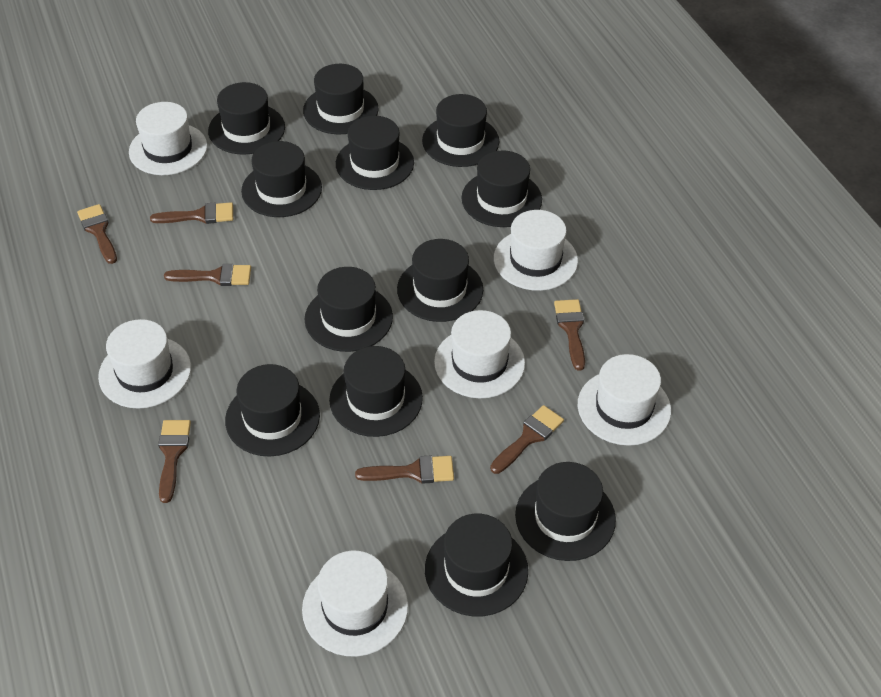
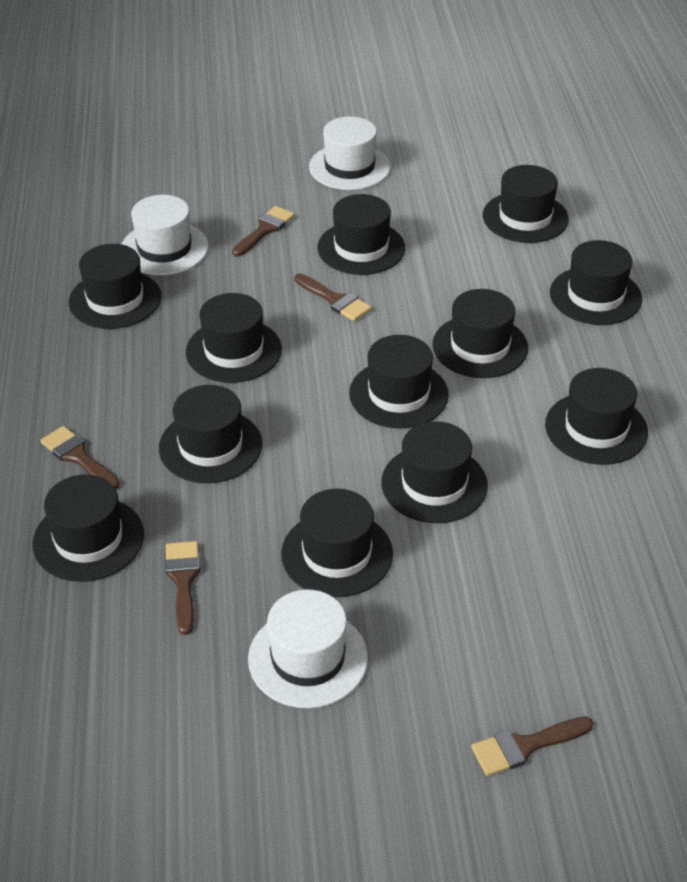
brown brush: [77,204,117,264] [150,202,233,224] [158,420,191,503] [164,264,251,286] [355,455,454,484] [490,405,564,474] [554,299,585,371] = 7 -> [40,426,120,489] [165,541,200,635] [232,206,295,257] [294,273,372,321] [471,717,593,776] = 5
white hat: [98,319,191,409] [129,102,207,175] [302,551,408,656] [434,310,525,398] [494,210,578,291] [578,354,671,446] = 6 -> [122,195,209,275] [248,589,368,708] [309,116,391,190] = 3

